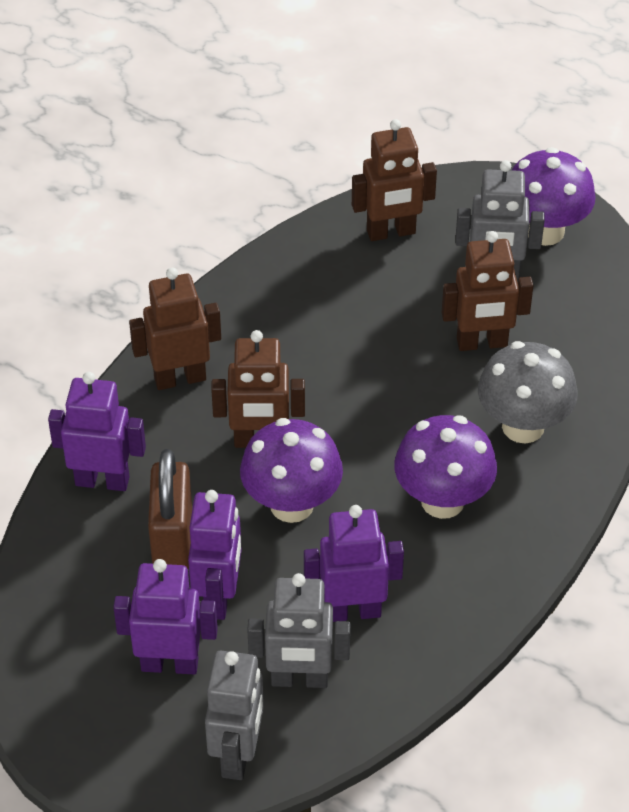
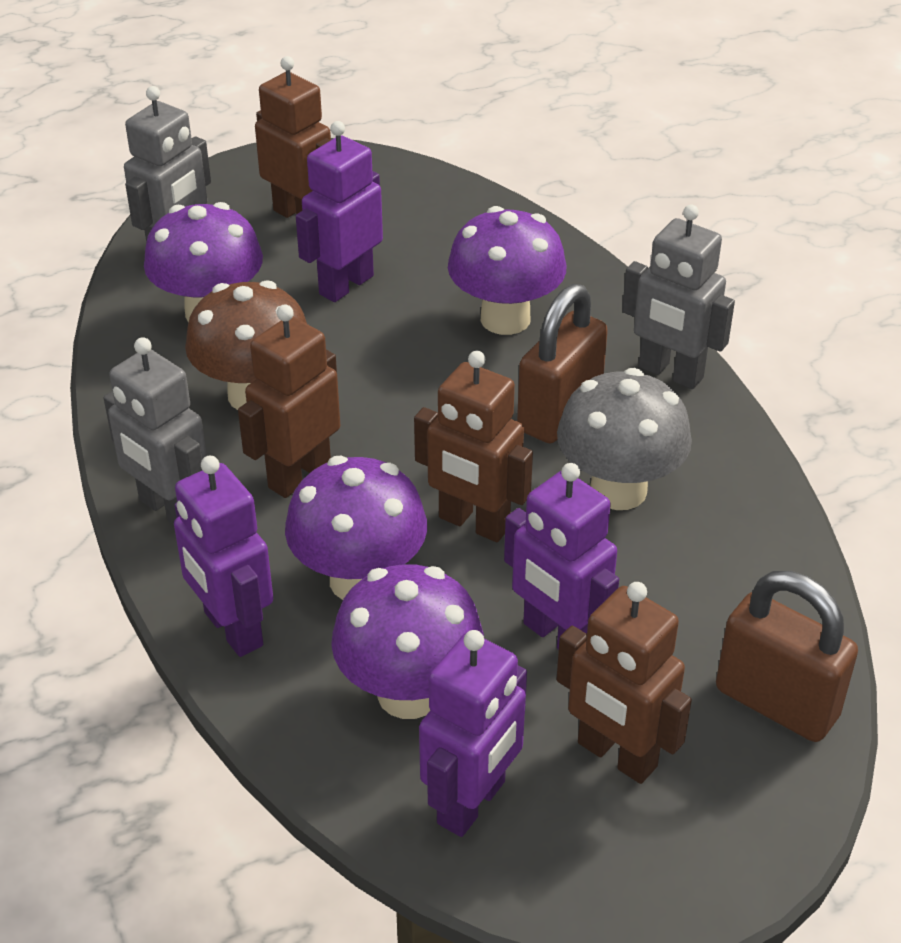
brown mushroom: none = 0 -> [185,280,307,410] = 1
brown padlock: [148,449,192,569] = 1 -> [517,284,608,443] [716,571,858,742] = 2
purple mushroom: [240,418,343,523] [394,415,497,519] [512,147,596,246] = 3 -> [144,202,263,322] [285,456,427,600] [331,564,484,719] [448,206,566,335] = 4

